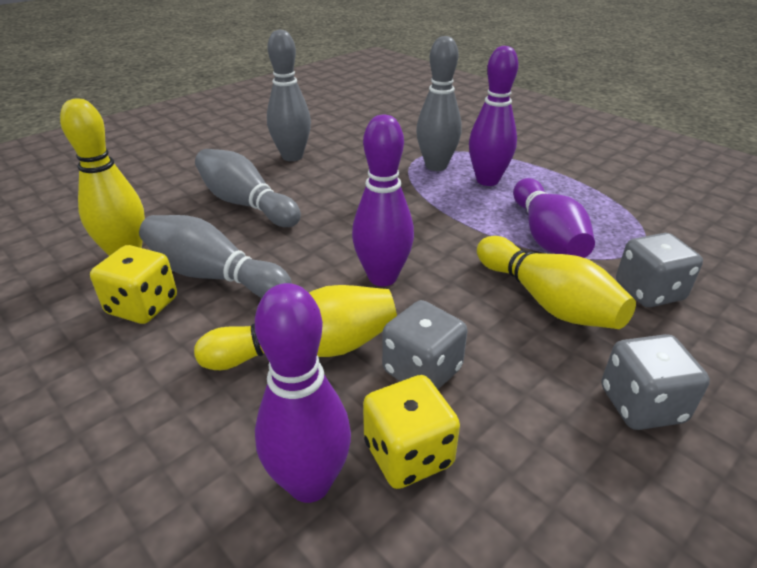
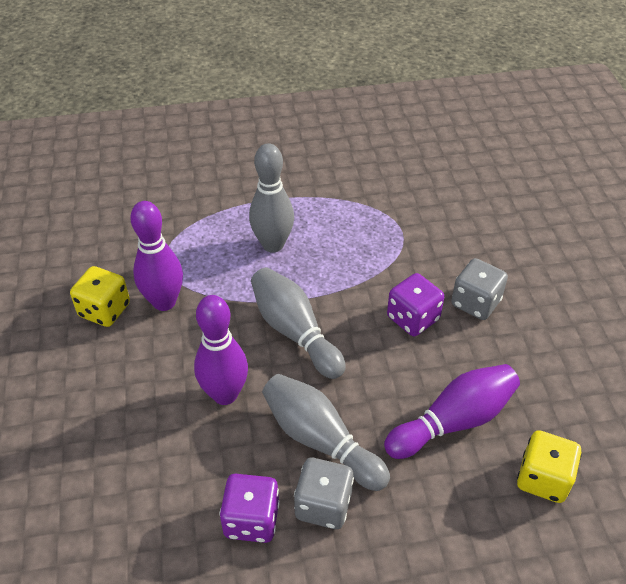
grey bowling pin: [139,215,292,298] [195,149,301,227] [267,30,311,161] [416,36,462,171] = 4 -> [249,143,294,253] [251,267,346,379] [262,374,390,491] = 3
grey dice: [382,300,468,389] [601,334,710,430] [616,233,703,307] = 3 -> [294,458,354,529] [451,258,508,320] = 2
purple bowling pin: [255,283,351,503] [352,115,414,286] [469,46,518,186] [513,178,595,258] = 4 -> [130,201,183,311] [194,295,248,405] [384,364,520,459] = 3
purple dice: none = 0 -> [220,474,280,543] [387,273,444,336] = 2
yellow bowling pin: [60,98,145,256] [194,285,397,370] [477,236,636,329] = 3 -> none = 0

